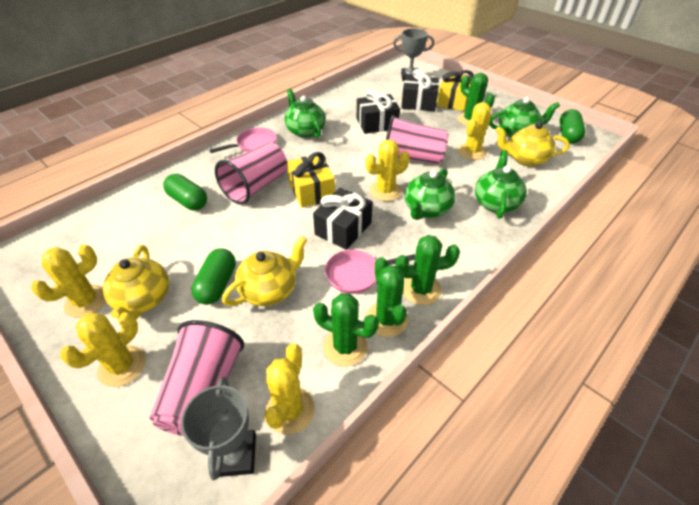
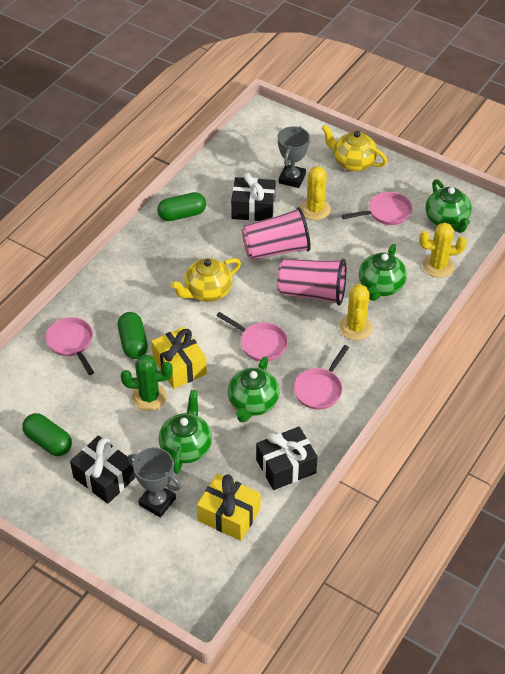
green cactus: [313,293,379,366] [366,257,408,337] [396,235,460,305] [458,73,495,126] = 4 -> [121,354,173,411] = 1
pink cup: [149,320,244,436] [215,142,287,205] [386,115,449,164] = 3 -> [242,207,311,260] [277,259,346,305] = 2
pink pan: [209,127,277,153] [325,250,415,294] = 2 -> [46,317,94,375] [216,312,288,361] [294,345,349,410] [342,192,412,225] = 4
yellow cactus: [31,244,106,318] [60,312,146,387] [265,344,315,435] [366,140,410,201] [458,102,491,160] = 5 -> [300,166,331,220] [339,284,373,340] [419,222,467,278] = 3
yellow teapot: [103,245,169,320] [222,236,307,306] [495,122,570,166] = 3 -> [170,258,241,302] [322,125,388,171] = 2

